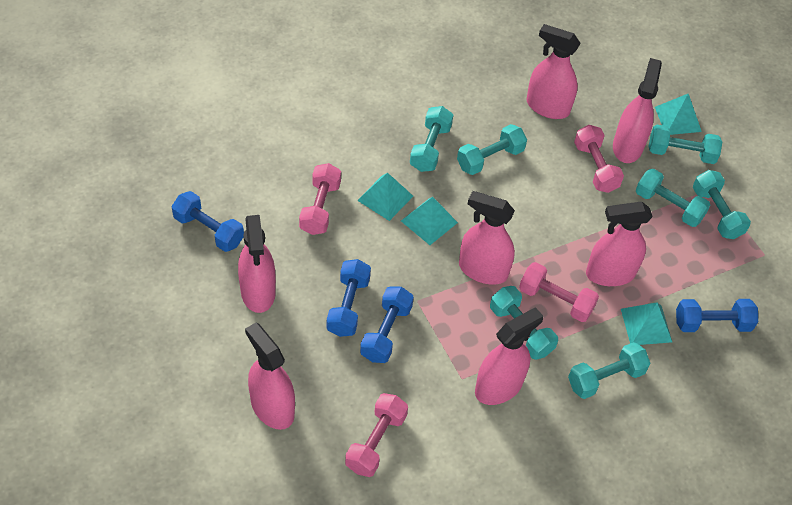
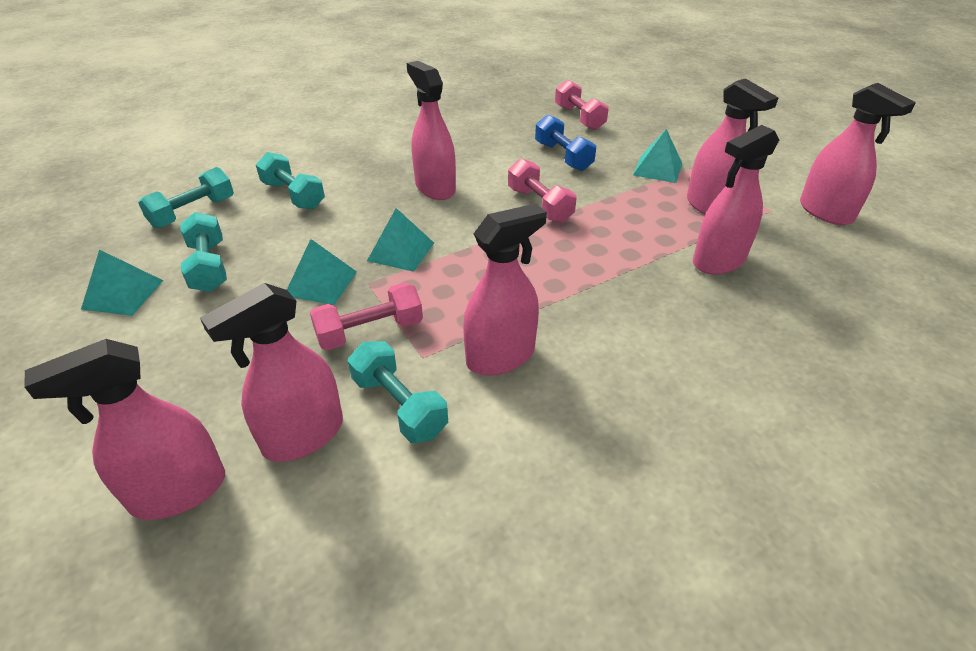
blue dumbbell: [172,191,244,252] [326,259,371,337] [360,286,414,363] [676,299,758,332] = 4 -> [535,115,596,171] = 1
pink dumbbell: [299,163,341,235] [345,393,408,477] [519,262,599,322] [574,125,624,193] = 4 -> [310,283,423,350] [508,158,577,223] [555,80,609,130] = 3
turquoise dumbbell: [410,106,453,172] [457,124,527,175] [490,286,558,360] [568,342,651,399] [636,169,710,227] [648,125,722,164] [693,170,751,239] = 7 -> [138,167,234,228] [180,212,227,292] [256,152,325,209] [348,341,448,443] = 4

